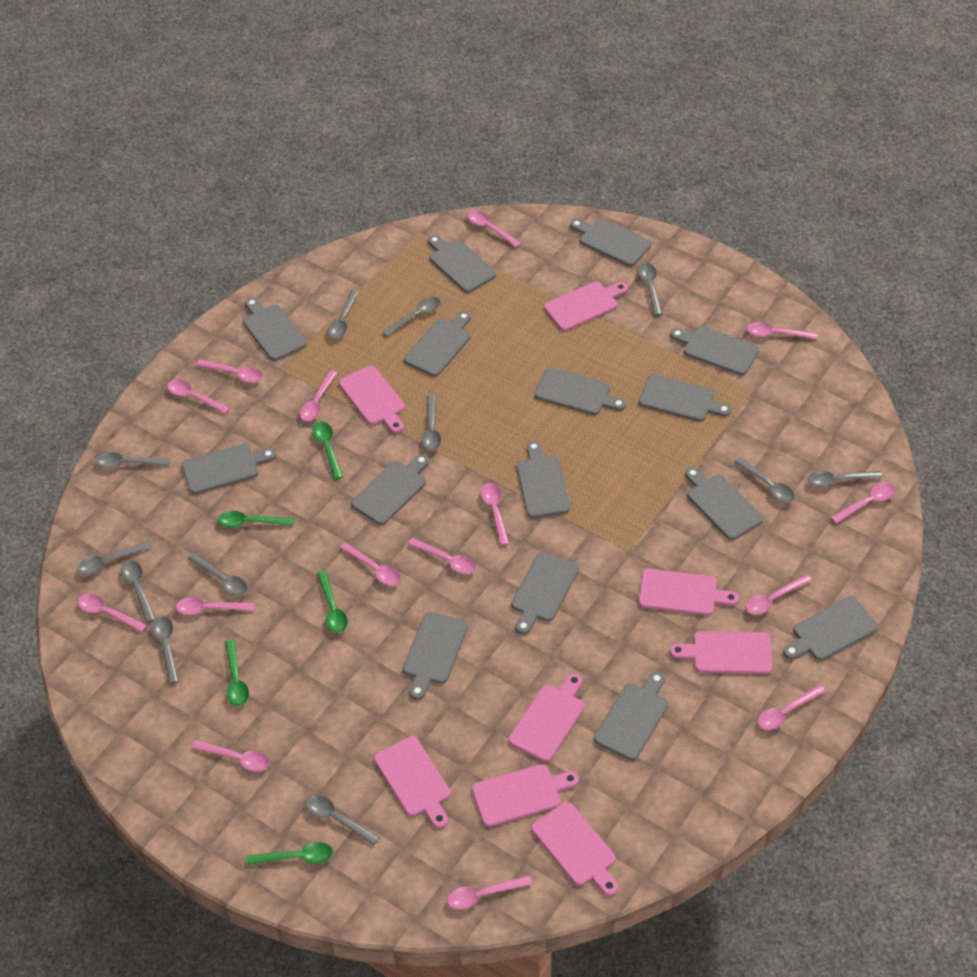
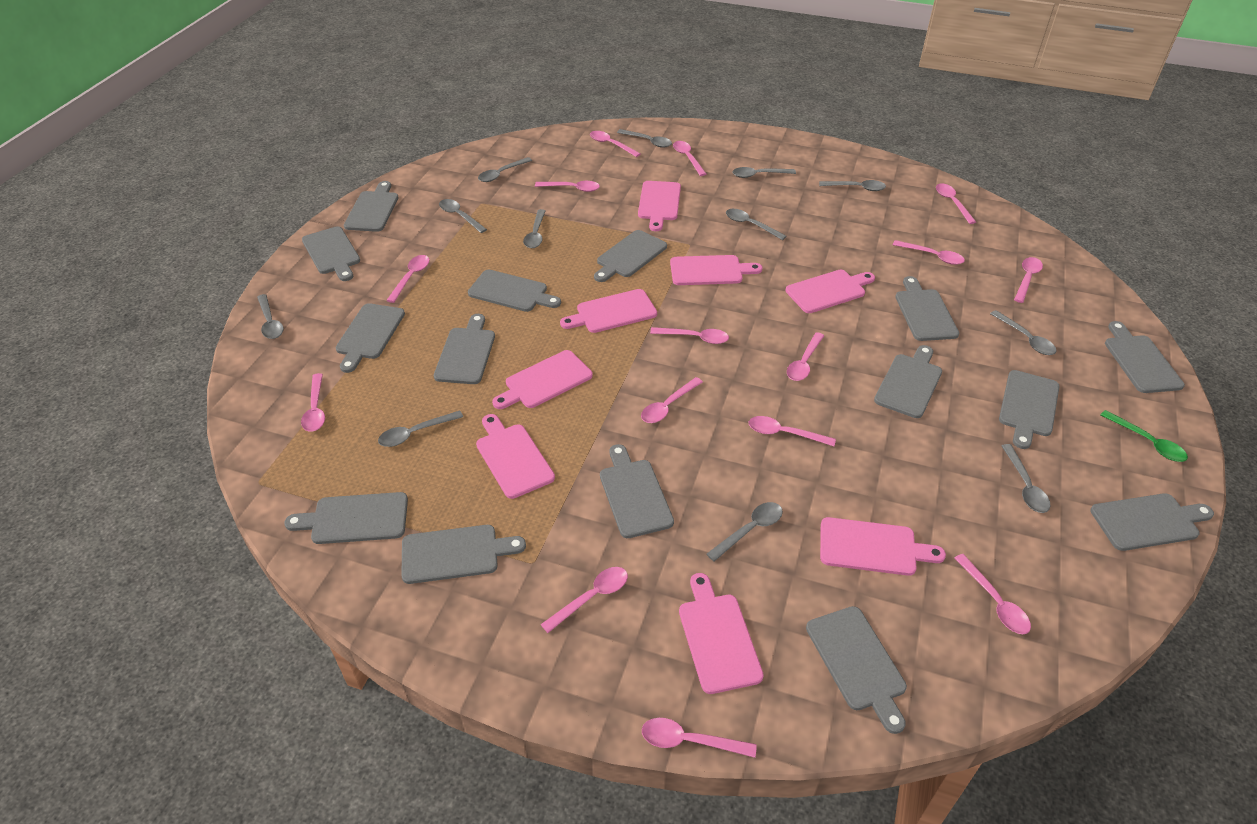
green spoon: [218,511,294,527] [225,640,249,706] [247,842,333,865] [312,421,343,480] [317,571,348,633] = 5 -> [1100,410,1188,462] = 1

